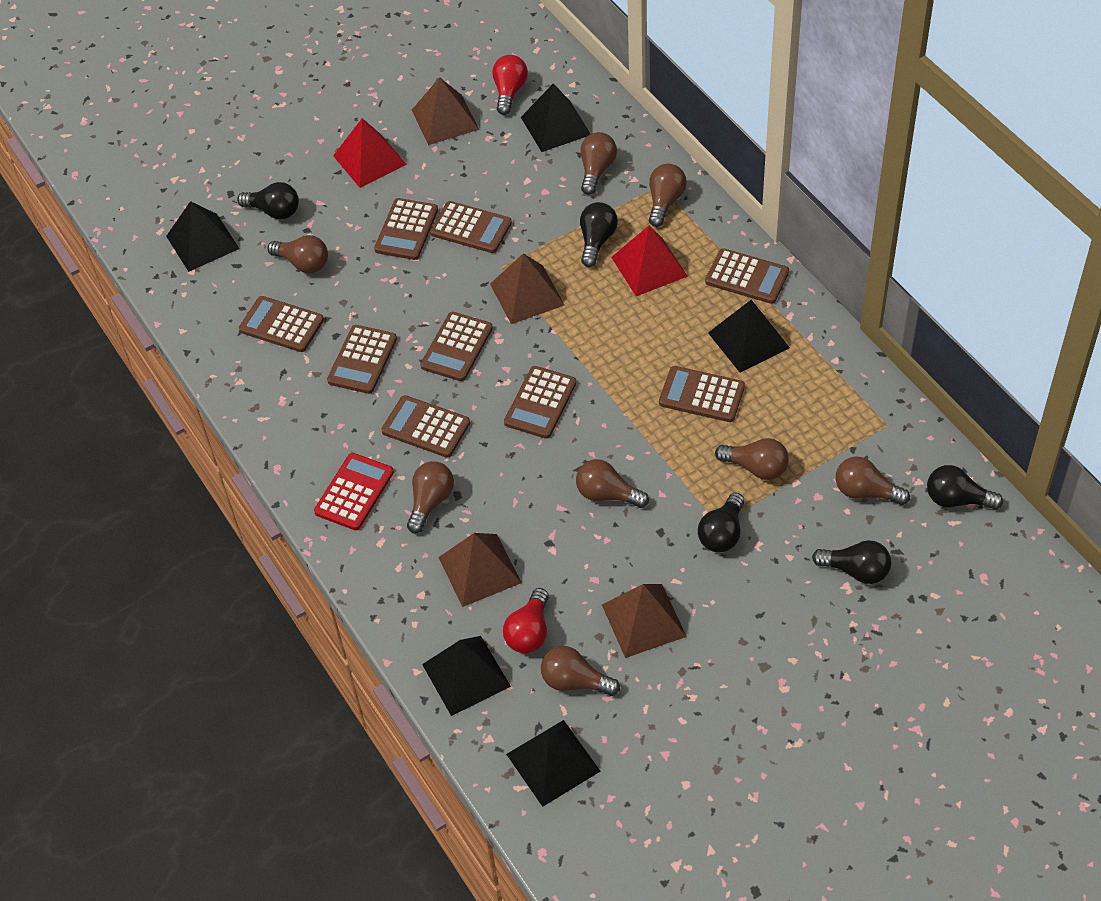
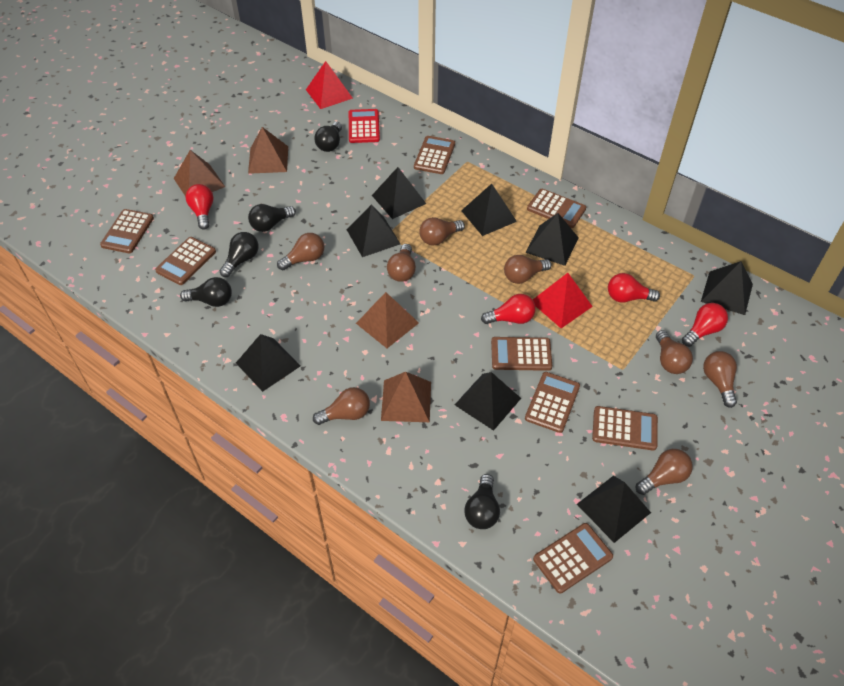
black pyramid: [166,201,240,272] [422,636,511,716] [506,720,601,807] [521,84,590,152] [708,300,790,372] = 5 -> [236,334,300,392] [347,205,400,257] [372,167,426,219] [455,372,521,431] [461,184,517,236] [525,213,579,266] [577,476,651,543] [701,261,753,315] = 8
brown calculator: [239,296,324,352] [327,325,397,394] [374,198,438,260] [381,395,470,458] [420,312,493,381] [430,201,512,253] [504,366,577,439] [659,366,745,422] [705,248,789,304] = 9 -> [100,209,154,253] [155,237,216,285] [414,136,455,174] [491,337,552,371] [525,372,580,433] [527,189,586,228] [533,523,613,593] [592,406,658,451] = 8
red light bulb: [492,55,528,115] [503,588,549,653] = 2 -> [185,184,213,230] [481,294,536,324] [608,273,660,303] [682,303,728,347] = 4

